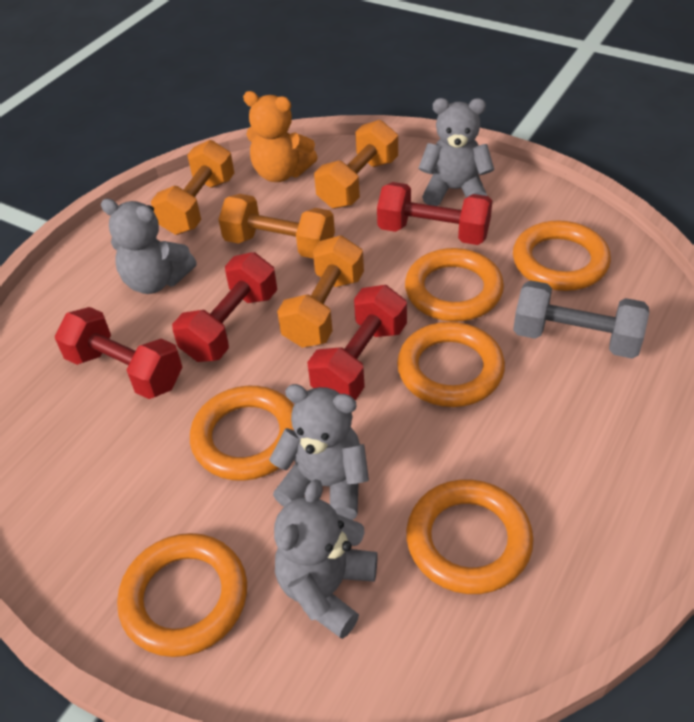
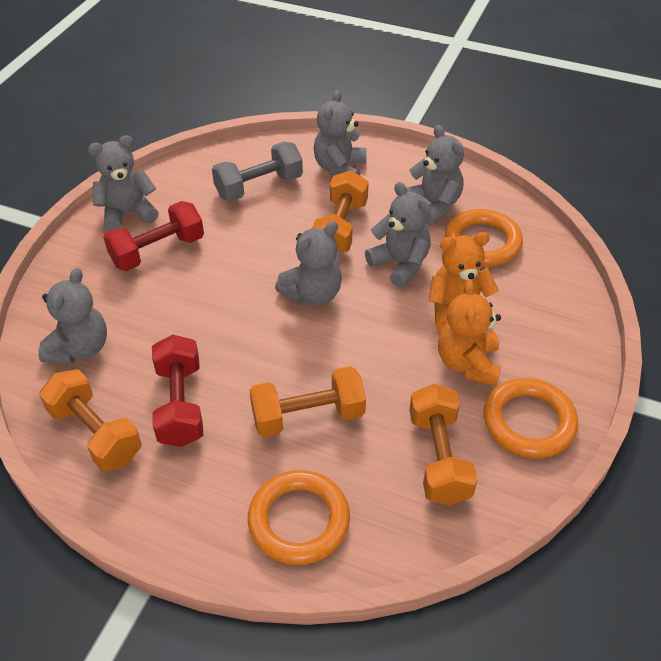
grey teddy bear: [101,199,197,294] [269,384,369,520] [274,479,377,639] [418,98,494,206] = 4 -> [38,268,107,364] [88,135,159,231] [275,221,342,305] [313,90,367,177] [365,182,431,288] [406,125,464,225] = 6
orange ring: [117,533,247,657] [190,386,294,481] [397,322,505,407] [405,248,504,322] [406,479,534,594] [513,220,611,291] = 6 -> [248,470,350,565] [445,209,523,267] [483,378,578,458] = 3
orange teddy bear: [243,91,318,182] = 1 -> [429,232,499,332] [438,280,501,386] = 2
red dumbbell: [55,307,183,399] [172,252,277,362] [307,285,407,400] [377,182,492,245] = 4 -> [103,201,204,271] [152,335,203,447] = 2

